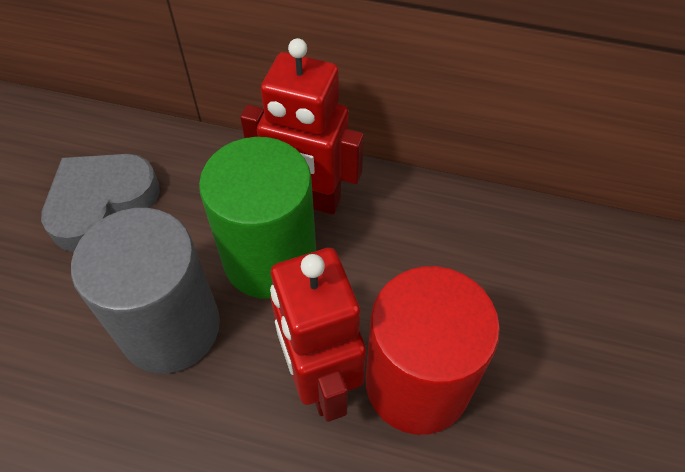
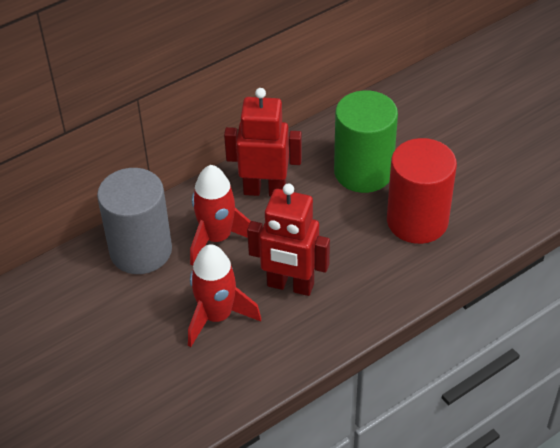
grey heart: [41,154,160,252] = 1 -> none = 0
red rocket: none = 0 -> [188,244,261,347] [190,165,251,266] = 2

